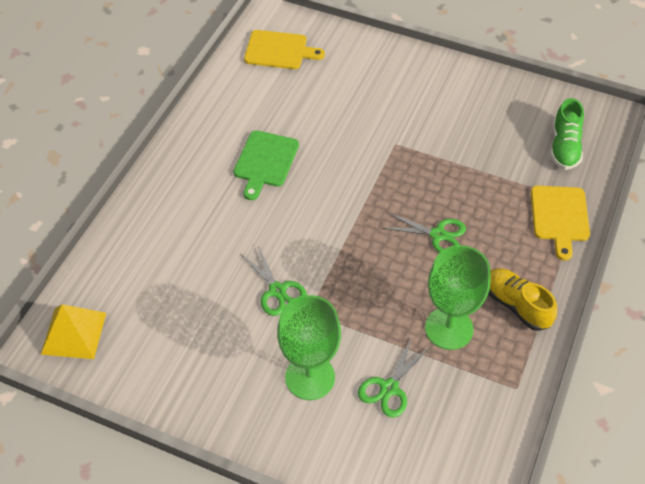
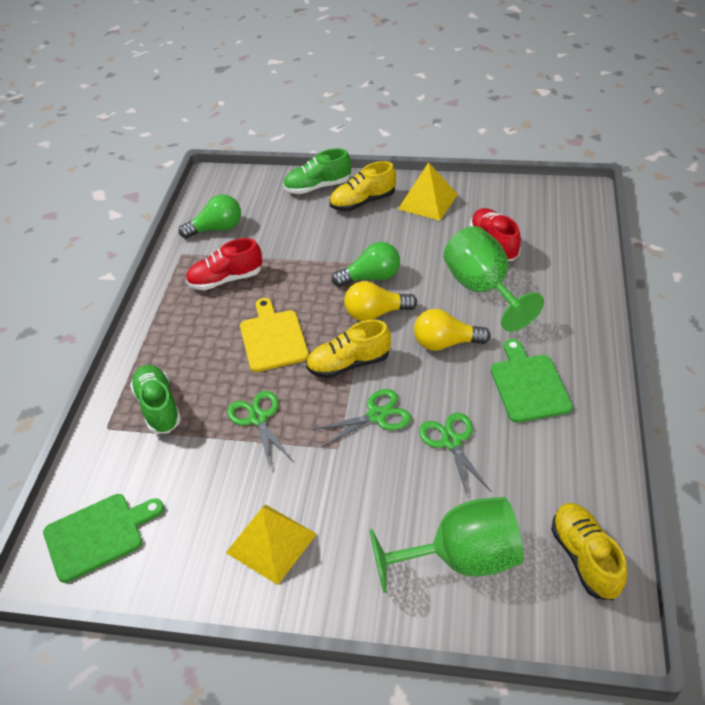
green cutting board: [234,130,299,200] = 1 -> [43,494,164,583] [491,339,573,423] = 2
green light bulb: none = 0 -> [179,194,241,239] [332,242,400,287] = 2
green shoe: [550,98,584,170] = 1 -> [130,365,181,434] [283,148,351,194] = 2
red shoe: none = 0 -> [185,238,262,290] [470,208,521,261] = 2
yellow cutting board: [244,30,325,69] [531,186,590,261] = 2 -> [240,298,309,372] = 1
yellow light bulb: none = 0 -> [344,281,417,321] [414,309,491,351] = 2
yellow pyramid: [41,304,106,359] = 1 -> [226,505,317,585] [398,162,458,221] = 2
yellow shoe: [488,268,557,331] = 1 -> [306,320,391,378] [330,161,396,211] [551,503,627,600] = 3

